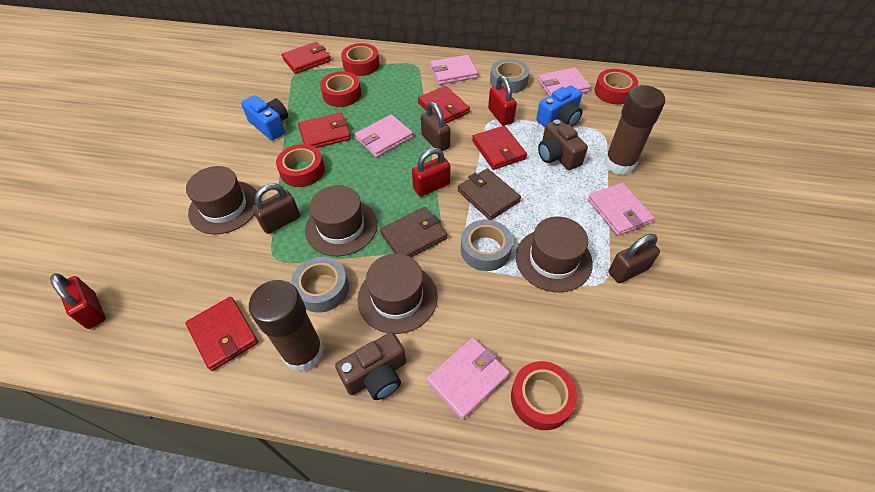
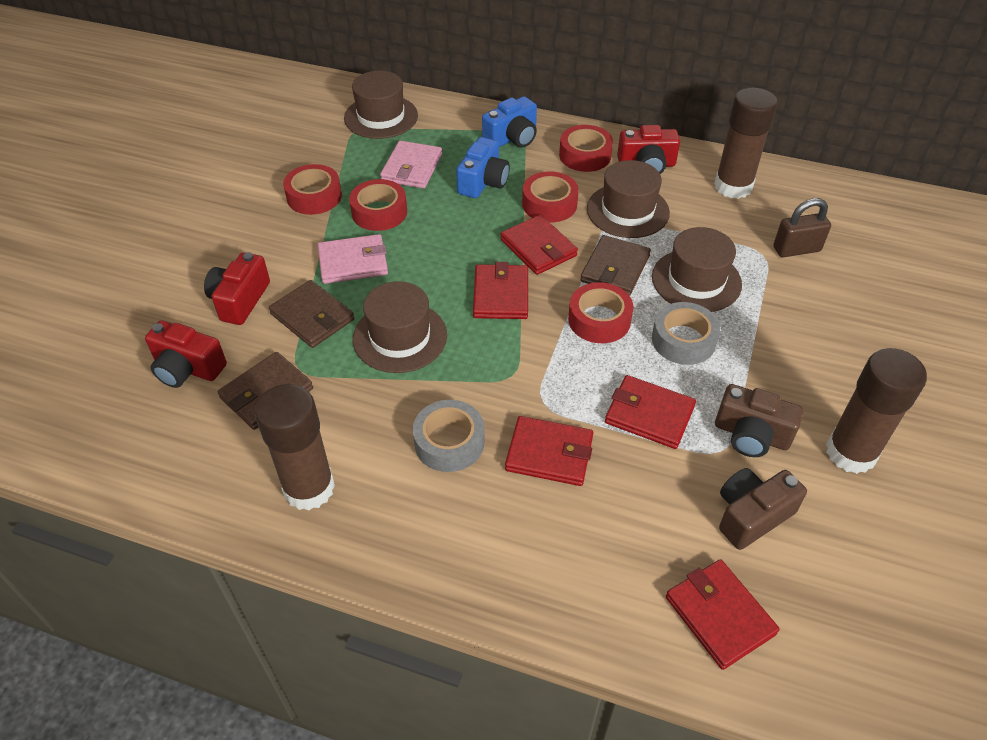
brown glue stick: [249,280,324,372] [604,85,665,175] = 2 -> [255,384,335,511] [714,87,778,199] [826,348,927,474] = 3
brown padlock: [252,183,300,234] [421,102,450,151] [609,234,660,283] = 3 -> [773,198,831,257] = 1
brown wallet: [380,207,448,257] [458,168,521,220] = 2 -> [218,352,313,430] [269,280,354,348] [580,235,651,296] = 3
grey tape: [291,257,349,313] [461,219,513,271] [490,59,529,93] = 3 -> [413,400,484,472] [652,302,720,365] = 2
pink wallet: [355,114,413,157] [426,337,510,420] [430,55,478,85] [538,67,591,96] [588,183,654,236] = 5 -> [318,234,388,284] [380,141,442,188] = 2
red camera: none = 0 -> [145,320,227,388] [204,252,270,325] [617,125,680,174] = 3
red padlock: [50,273,106,329] [412,148,450,197] [488,76,517,126] = 3 -> none = 0

